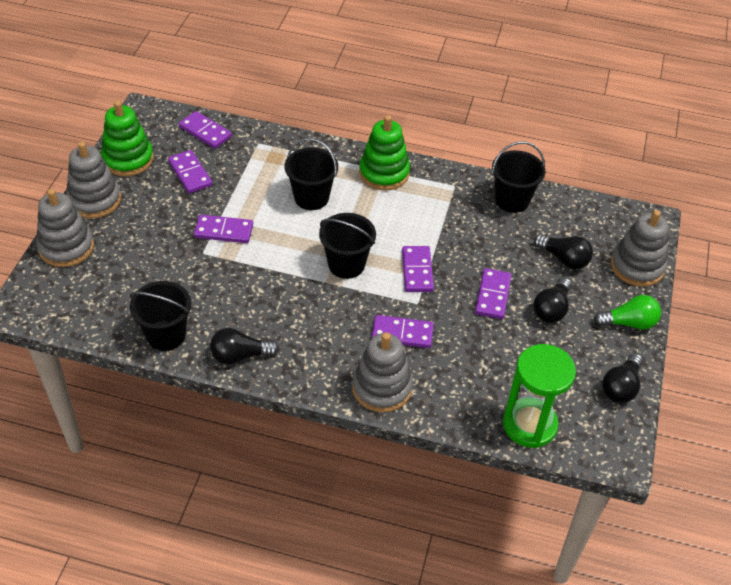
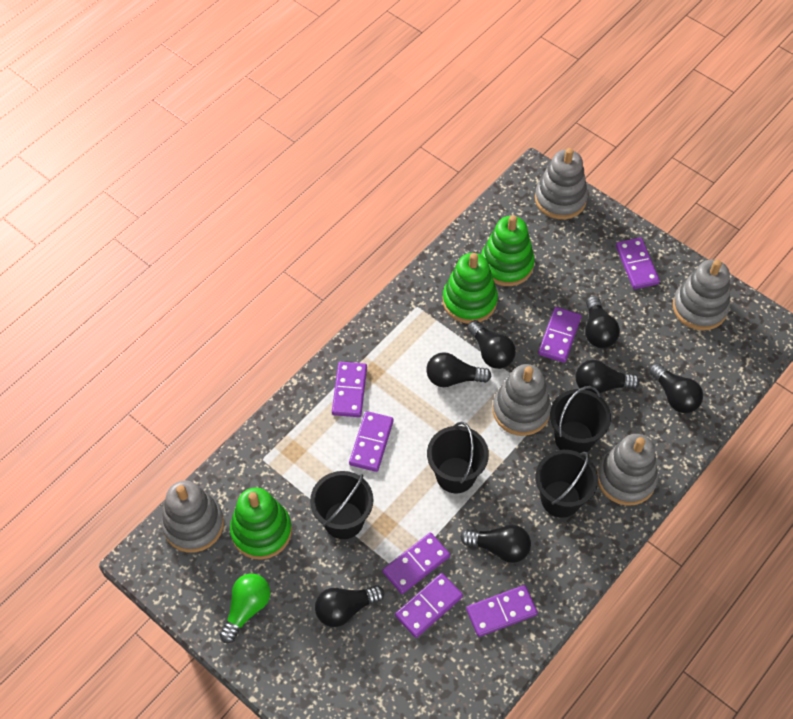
black light bulb: [210,328,279,364] [534,234,593,269] [534,277,572,323] [602,353,643,403] = 4 -> [315,585,384,627] [426,352,491,387] [460,525,531,563] [467,320,516,369] [575,360,640,394] [585,296,620,348] [649,363,703,413] = 7
green hourglass: [503,344,576,448] = 1 -> none = 0
green stacking toy: [101,101,154,176] [359,115,410,190] = 2 -> [230,487,292,560] [443,253,498,324] [481,215,535,286] = 3
grey stacking toy: [36,189,94,267] [66,141,121,219] [352,332,413,413] [611,210,668,287] = 4 -> [162,481,224,552] [493,364,551,436] [535,148,588,220] [597,434,658,506] [673,259,730,331] = 5
purple domino: [168,150,212,194] [179,111,232,149] [194,215,253,243] [372,315,434,348] [402,246,434,292] [475,268,512,319] = 6 -> [332,362,367,417] [349,411,394,472] [382,533,450,594] [395,573,463,638] [466,585,538,637] [538,307,582,363] [616,237,660,289] = 7

